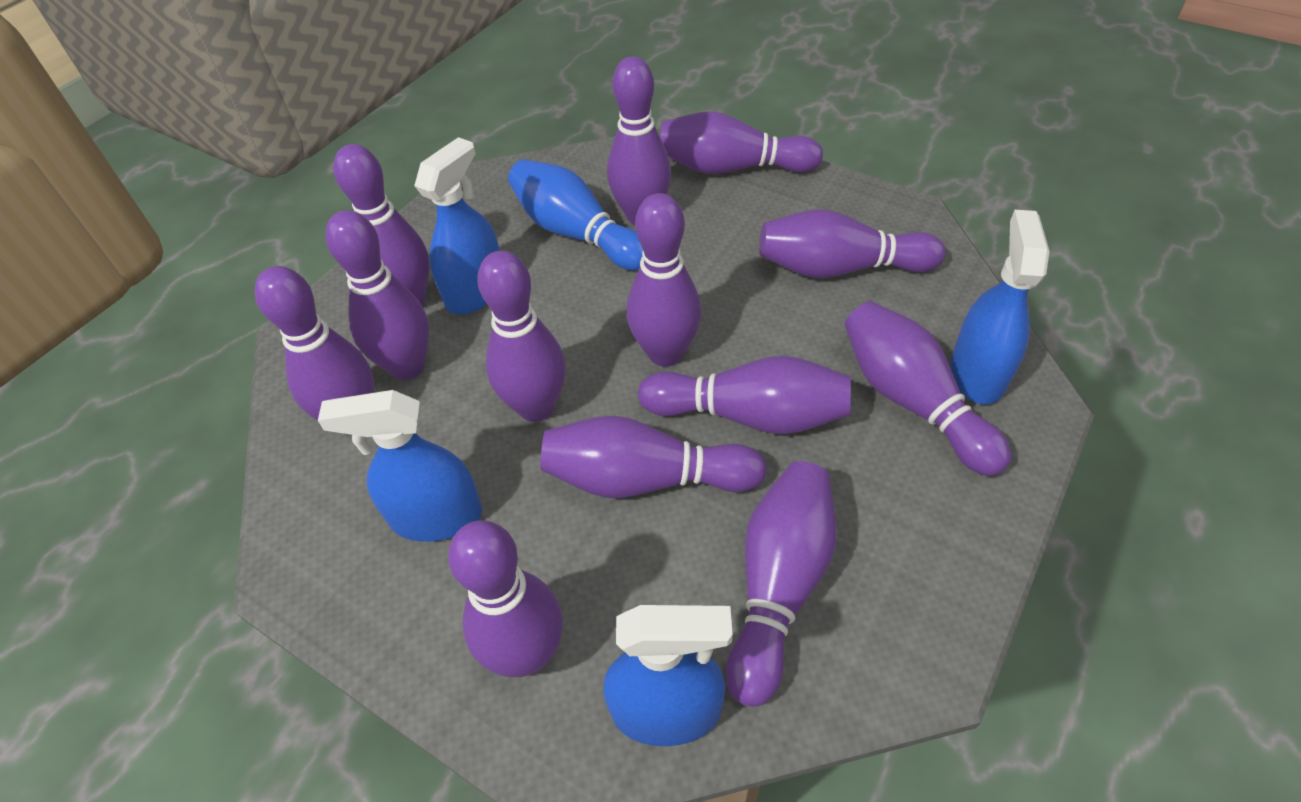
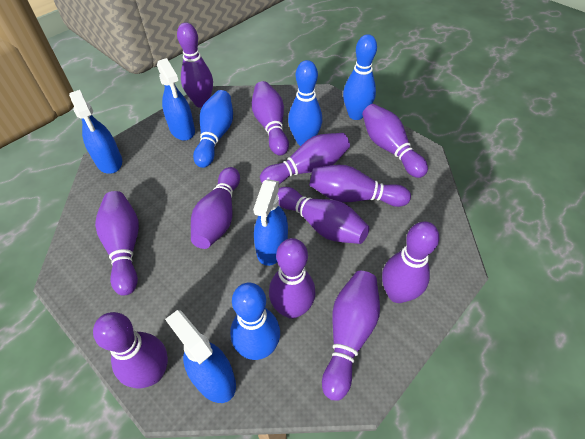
blue bowling pin: [508,159,643,270] = 1 -> [193,90,233,168] [230,283,280,360] [288,60,322,146] [343,34,377,120] = 4
purple bowling pin: [254,266,374,420] [325,210,429,380] [333,144,429,306] [448,520,563,677] [477,251,566,422] [540,416,766,498] [607,56,672,225] [627,193,701,367] [638,356,851,434] [660,111,823,174] [726,461,837,706] [759,209,945,278] [845,301,1012,476] = 13 -> [93,312,168,388] [95,191,139,295] [177,22,213,108] [191,167,240,249] [252,81,289,155] [260,133,350,184] [269,238,315,319] [278,187,369,244] [309,165,411,207] [322,271,380,401] [362,104,428,178] [382,221,439,303] = 12

